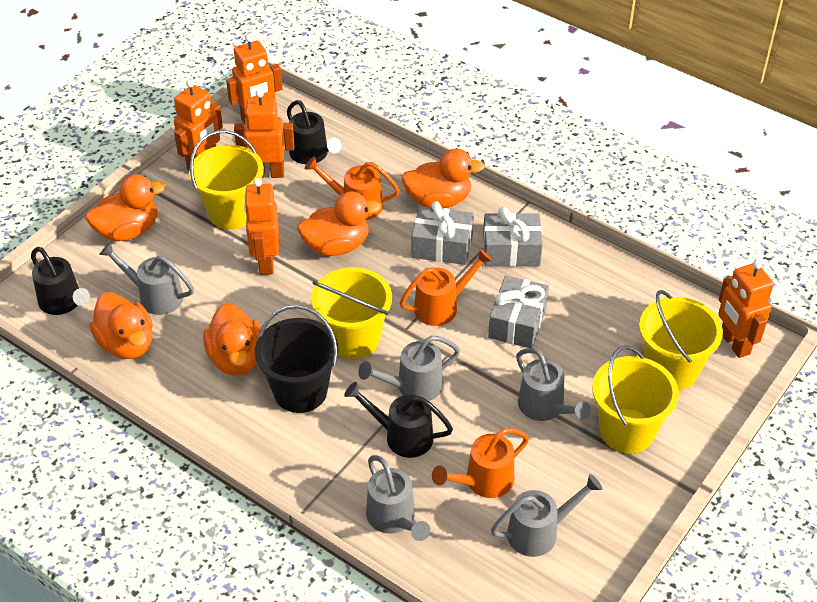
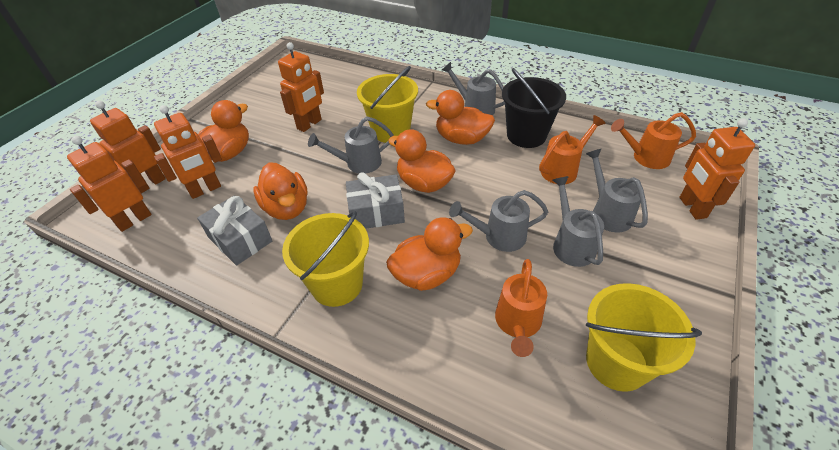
black watering can: [31,247,90,315] [287,100,342,164] [344,382,453,458] = 3 -> none = 0
grey gift: [412,201,474,265] [483,207,543,267] [488,275,549,348] = 3 -> [197,195,272,266] [346,172,405,229] = 2
yellow bucket: [189,130,264,230] [311,267,392,359] [592,345,679,453] [639,290,723,390] = 4 -> [282,211,369,307] [357,66,418,143] [586,283,702,392] = 3

